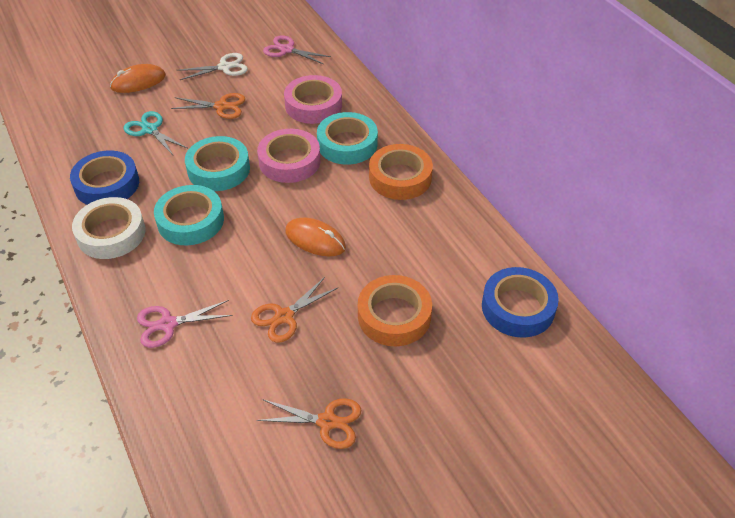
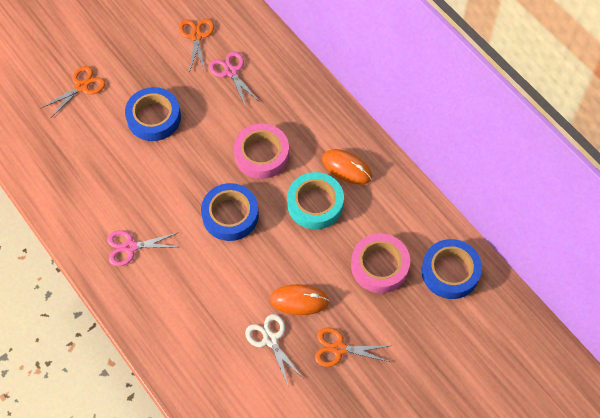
blue tape: [70,150,139,205] [482,267,559,338] = 2 -> [125,87,181,141] [201,183,259,241] [422,239,482,299] = 3
orange tape: [358,275,432,346] [369,144,433,200] = 2 -> none = 0
turquoise scissors: [124,111,187,155] = 1 -> none = 0
turquoise tape: [154,185,224,245] [185,136,250,191] [317,112,378,165] = 3 -> [287,172,344,229] = 1
white tape: [72,197,146,259] = 1 -> none = 0

